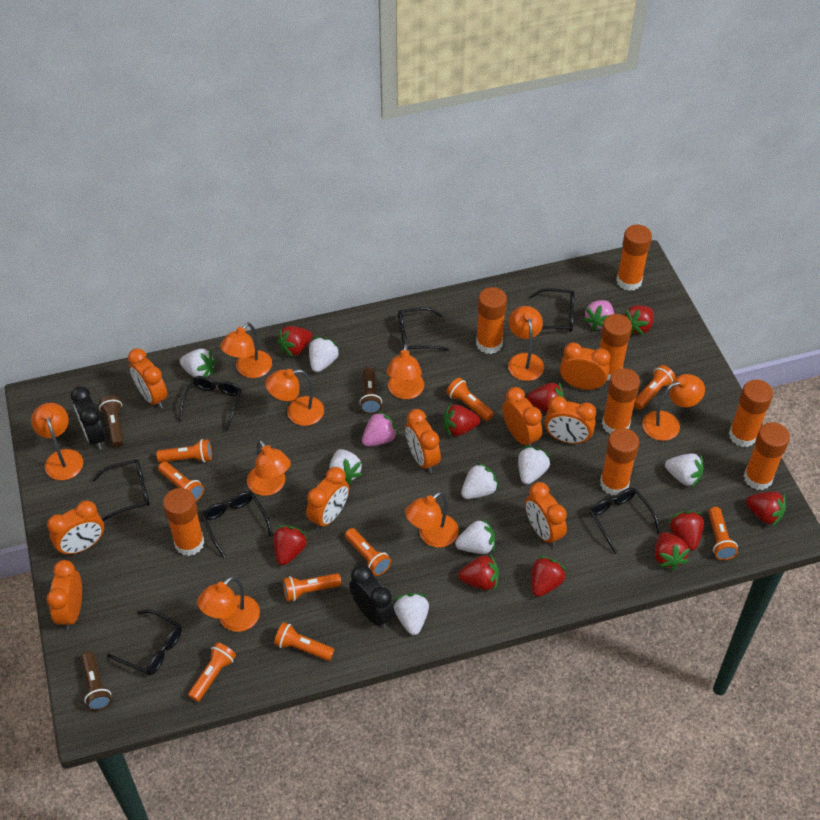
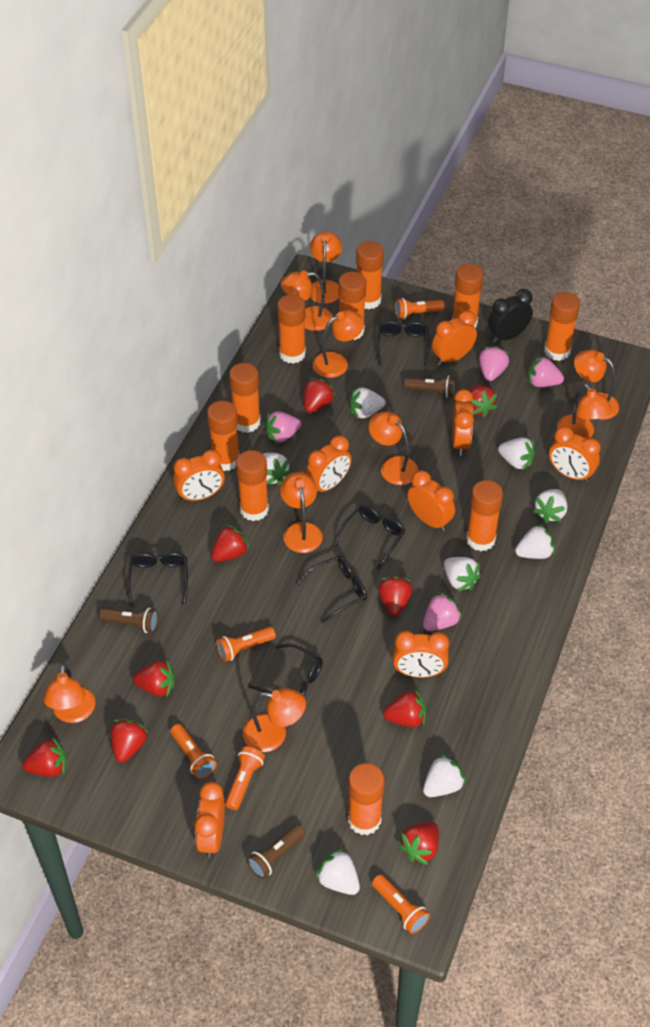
black clock: [71,386,106,450] [349,565,395,628] = 2 -> [488,289,533,343] = 1
black glasses: [92,459,150,521] [107,610,182,675] [179,376,242,432] [201,491,273,558] [398,307,450,351] [529,288,575,332] [589,488,660,554] = 7 -> [127,552,188,607] [248,643,323,696] [296,556,367,623] [333,505,405,570] [376,321,430,367] = 5
orange clock: [46,560,82,630] [47,500,104,556] [128,348,168,409] [306,467,349,530] [405,409,441,473] [502,387,542,447] [525,482,567,547] [544,396,596,444] [560,343,610,390] = 9 -> [173,449,225,502] [194,782,225,858] [305,435,352,494] [393,631,449,678] [408,471,455,531] [432,310,477,365] [452,389,474,456] [549,426,601,483] = 8
orange flashlight: [156,439,212,463] [158,462,204,501] [188,642,236,702] [274,622,334,661] [283,573,341,602] [345,528,391,576] [446,378,494,421] [634,365,675,410] [708,507,738,560] = 9 -> [170,724,217,779] [217,627,276,662] [225,746,265,810] [372,874,430,934] [395,298,445,319] = 5
orange glue stick: [163,488,205,556] [476,287,507,354] [600,314,632,381] [600,428,639,496] [602,368,640,434] [616,225,652,291] [729,380,773,447] [744,422,790,490] = 8 -> [207,401,239,471] [229,363,261,433] [236,450,269,521] [277,294,306,364] [338,271,366,340] [348,763,385,835] [356,241,384,309] [452,264,484,328] [466,480,503,551] [544,292,580,361] = 10
pink strawberry: [362,411,399,447] [583,300,614,331] = 2 -> [265,411,301,443] [423,592,462,631] [479,346,509,381] [528,355,564,387] = 4
red strawberry: [274,525,308,565] [277,326,312,357] [443,405,480,437] [458,554,499,591] [527,383,564,413] [532,556,567,597] [625,305,654,335] [655,532,690,570] [668,511,704,551] [746,492,786,526] = 10 -> [22,737,67,777] [110,719,148,763] [133,660,174,698] [211,524,250,562] [304,378,335,413] [378,576,413,616] [383,689,426,727] [398,822,439,865] [468,385,498,418] = 9

